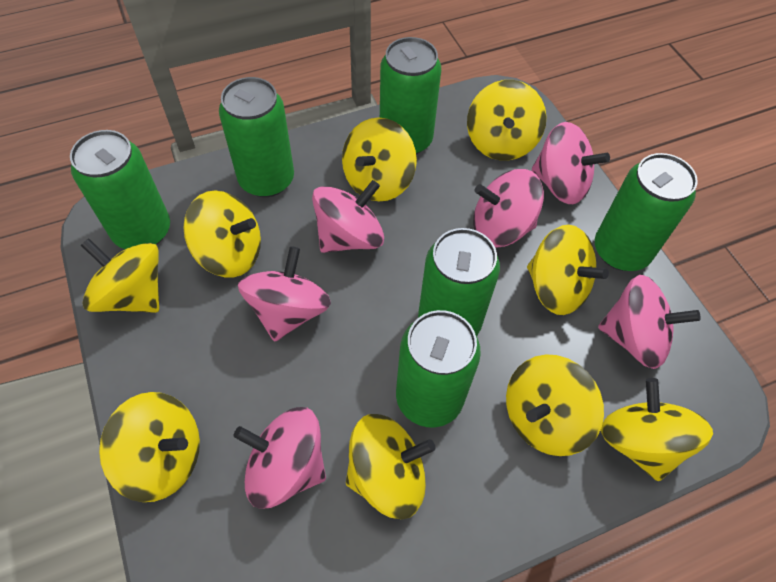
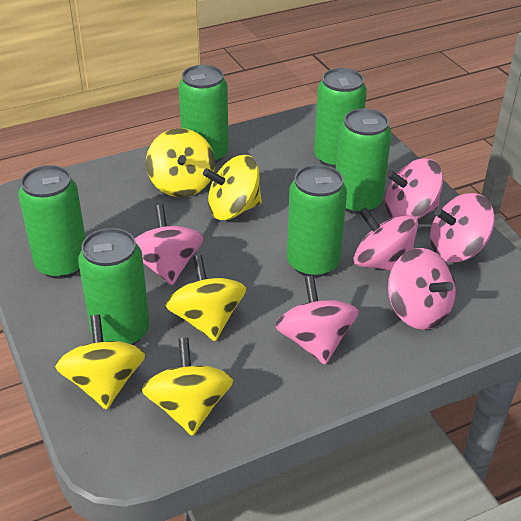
yellow spinning top: [80,238,159,313] [99,392,200,502] [183,191,261,278] [342,117,417,201] [346,414,435,519] [467,80,547,160] [506,355,604,456] [527,225,609,315] [601,378,713,481] = 9 -> [55,315,145,410] [141,338,234,436] [146,128,215,197] [165,255,246,341] [203,155,262,220] = 5

